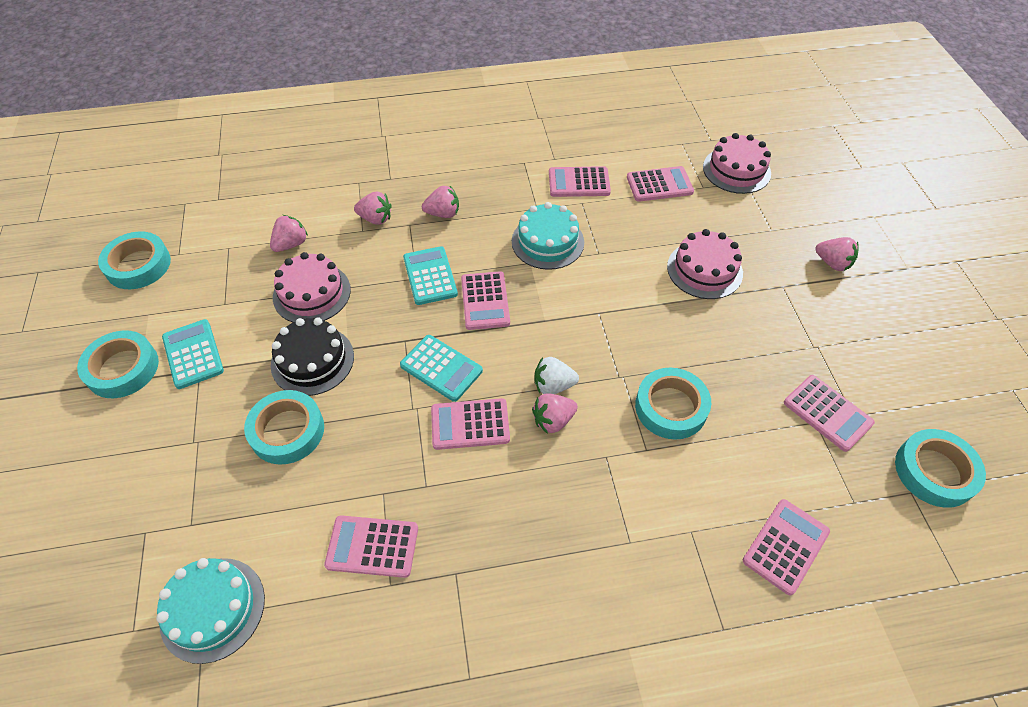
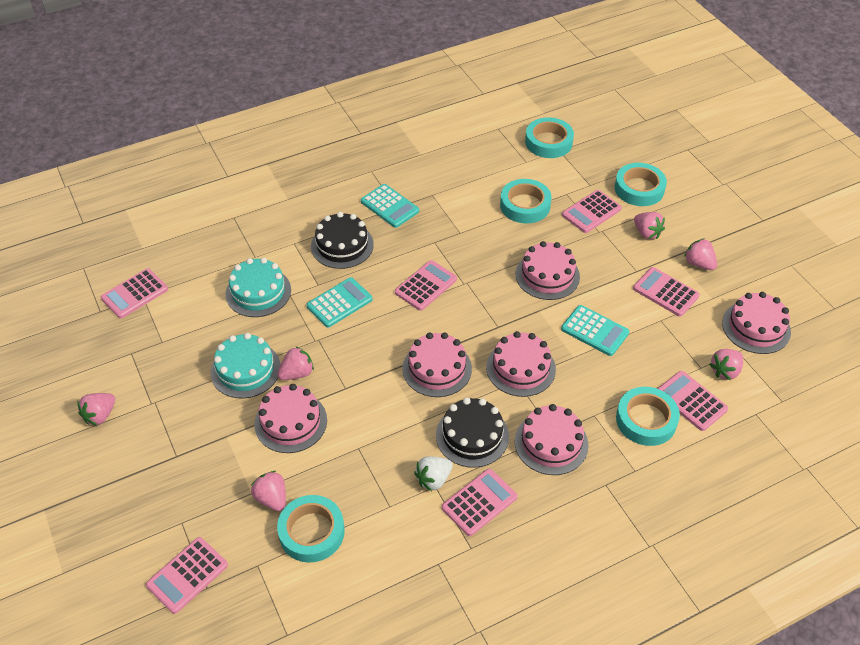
black cake: [271,318,354,396] = 1 -> [311,212,374,269] [436,397,509,468] = 2
pink cake: [273,252,351,322] [667,229,743,299] [703,133,771,194] = 3 -> [254,384,327,453] [402,332,472,397] [486,331,556,397] [515,404,588,475] [516,241,580,300] [722,292,791,354] = 6
pink strawberry: [270,215,308,252] [354,192,391,225] [422,186,459,218] [532,393,578,434] [815,237,859,271] = 5 -> [77,393,115,425] [251,471,286,511] [277,347,314,380] [634,212,665,239] [684,238,717,270] [709,349,743,380] = 6

